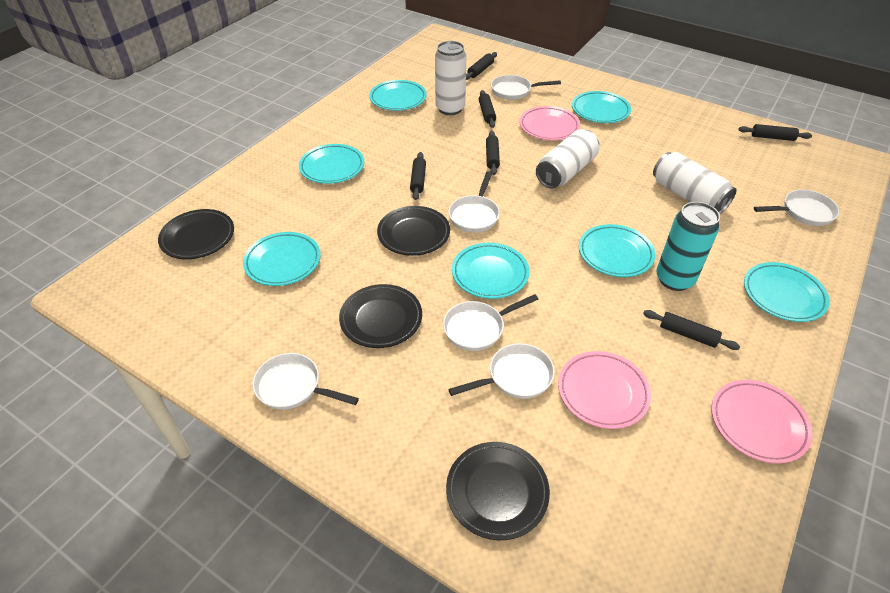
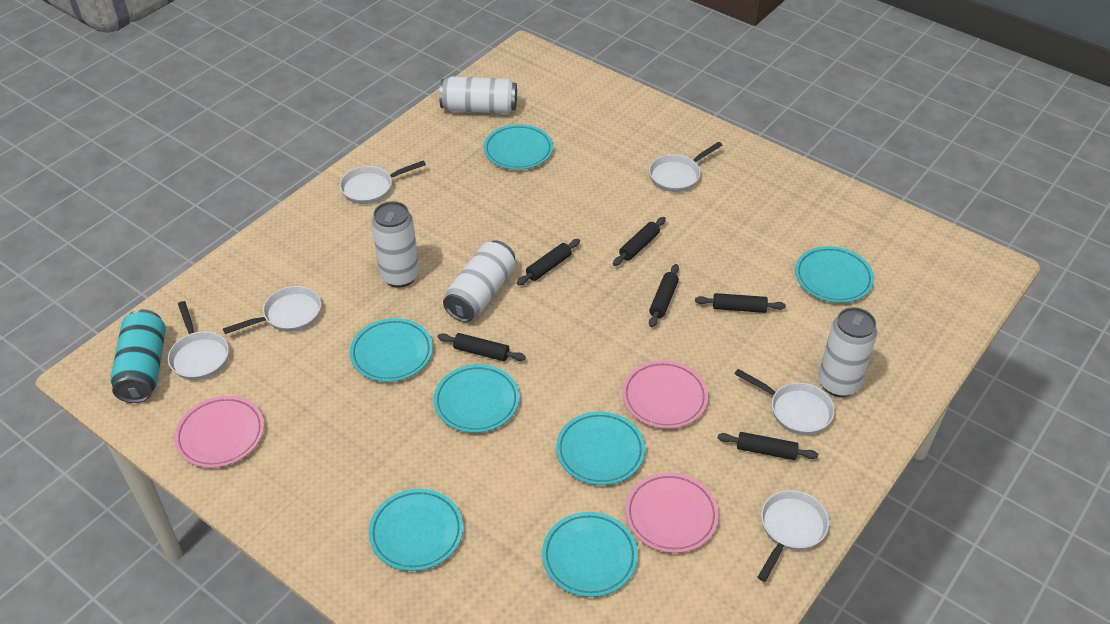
black plate: [158,209,234,259] [339,284,422,348] [377,206,450,256] [446,442,550,540] = 4 -> none = 0
white can: [435,41,466,115] [536,129,599,188] [653,152,737,214] = 3 -> [371,201,419,288] [439,76,517,114] [443,241,515,322] [818,307,877,397] = 4

